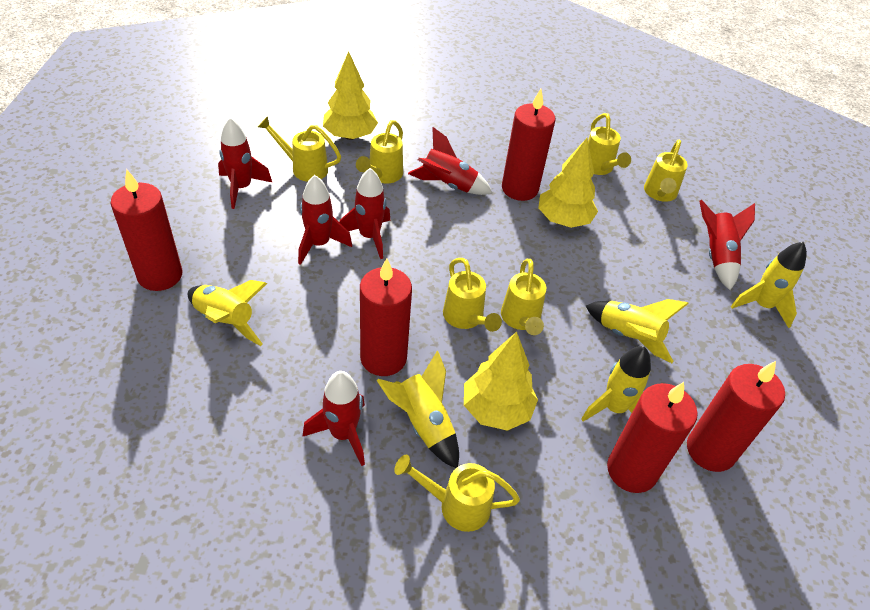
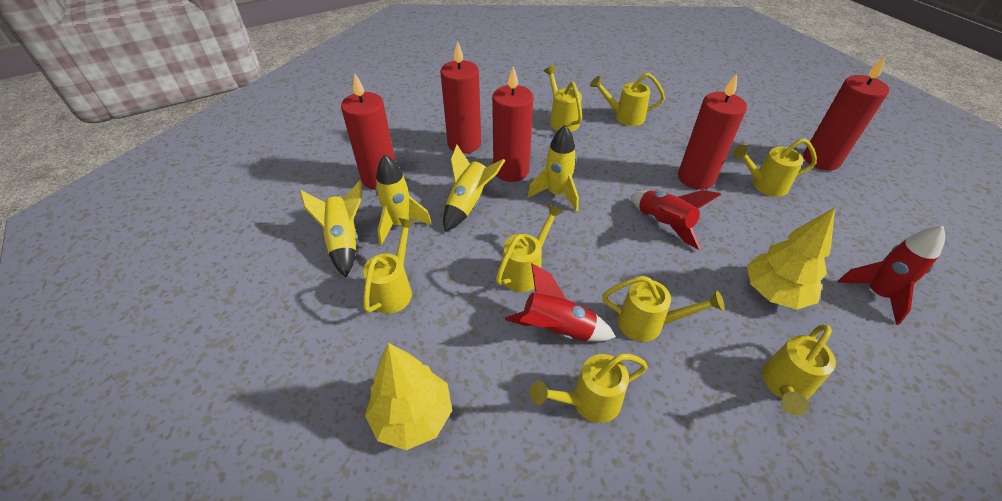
red rocket: [218,118,272,209] [298,175,352,265] [303,371,365,466] [339,168,390,259] [408,127,492,195] [699,200,755,290] = 6 -> [505,263,616,342] [630,190,721,250] [838,226,945,325] = 3
yellow rocket: [188,280,267,346] [376,350,459,468] [581,346,651,422] [586,299,689,363] [731,242,807,328] = 5 -> [300,180,362,277] [375,155,432,245] [443,145,506,232] [528,125,579,212] = 4
yellow tree: [323,51,378,140] [464,332,538,431] [538,138,598,228] = 3 -> [365,343,452,450] [747,207,835,310] = 2
yellow watering can: [258,116,341,182] [356,120,403,183] [394,455,520,532] [443,258,502,332] [501,259,546,335] [588,113,631,175] [644,140,688,202] = 7 -> [363,218,415,313] [496,204,563,292] [530,354,648,423] [544,66,582,132] [590,73,665,126] [602,276,725,342] [733,138,817,197] [762,324,836,416] = 8

